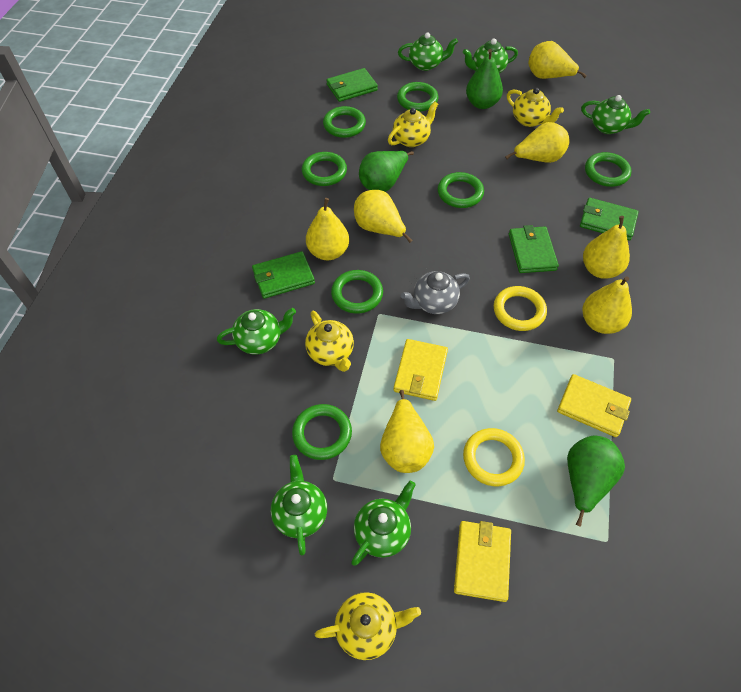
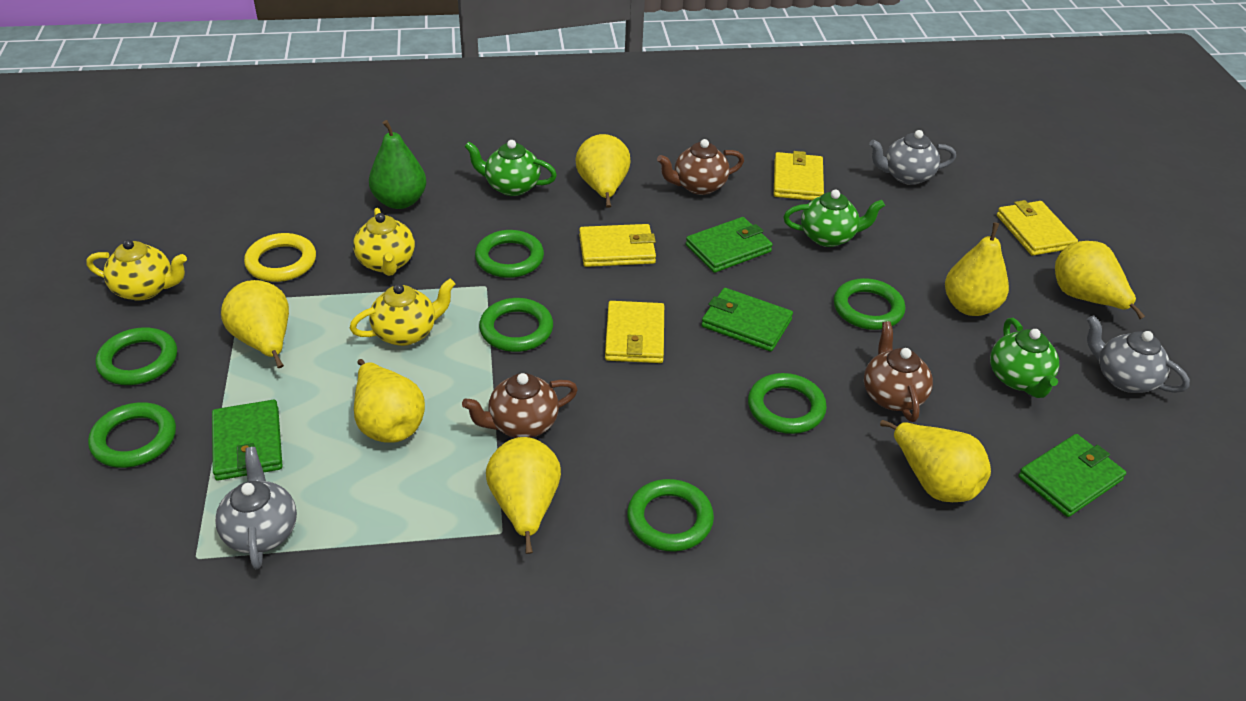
brown teapot: none = 0 -> [462,373,578,438] [657,139,744,195] [864,321,933,422] = 3
green pear: [359,151,414,192] [466,49,503,109] [567,436,625,527] = 3 -> [369,120,426,209] = 1
green teapot: [217,308,296,354] [271,455,327,555] [351,481,416,566] [398,32,458,71] [463,38,518,74] [581,95,650,134] = 6 -> [464,140,557,196] [783,190,885,247] [990,318,1059,398] = 3
grey teapot: [401,271,470,314] = 1 -> [215,447,297,569] [869,130,956,185] [1087,315,1190,393] = 3
yellow ring: [463,428,525,486] [494,286,547,331] = 2 -> [244,233,316,282] = 1
yellow teapot: [305,311,354,372] [315,592,421,660] [388,101,438,147] [507,88,564,127] = 4 -> [86,239,187,301] [350,279,455,346] [353,208,415,276] = 3
yellow wallet: [393,339,448,401] [454,521,511,602] [557,374,631,437] = 3 -> [579,224,656,267] [605,301,664,363] [774,151,824,200] [997,200,1078,256] = 4

